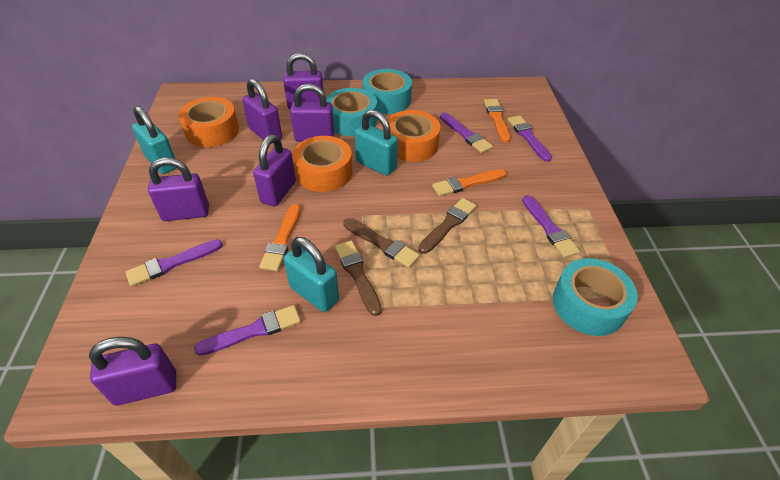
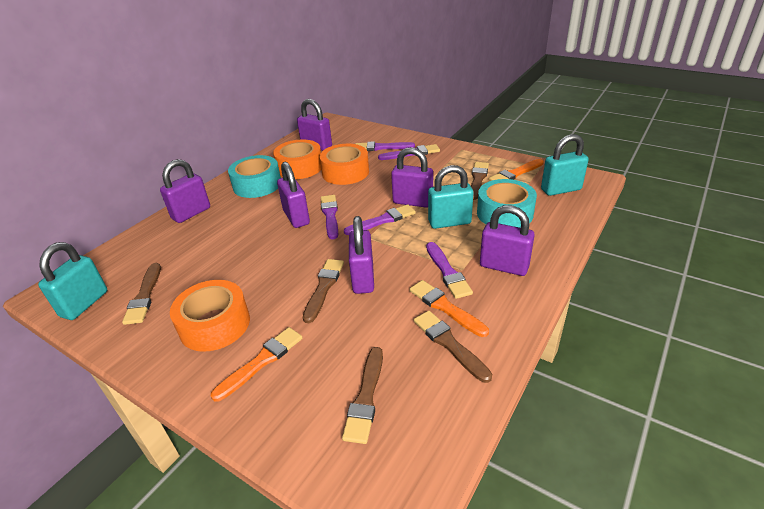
brown brush: [335,240,382,316] [343,218,420,268] [418,198,476,254] = 3 -> [122,263,161,325] [303,259,344,323] [342,347,383,444] [414,311,492,383] [471,162,489,200] = 5
turquoise tape: [326,88,377,136] [363,69,412,114] [553,258,638,336] = 3 -> [228,155,281,198] [477,179,537,228] = 2

